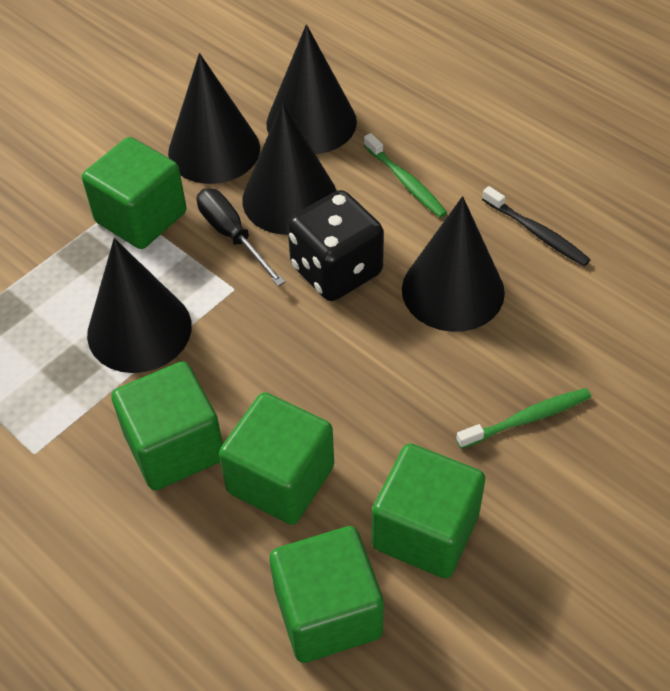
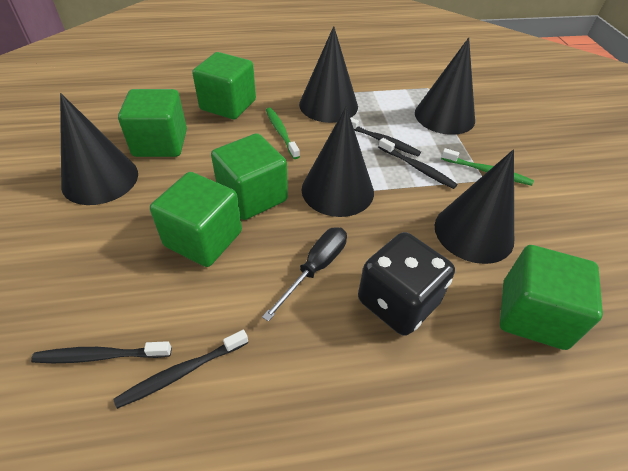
black toothbrush: [482,186,591,266] = 1 -> [31,341,172,363] [114,330,248,409] [350,117,421,156] [378,138,457,189] = 4

